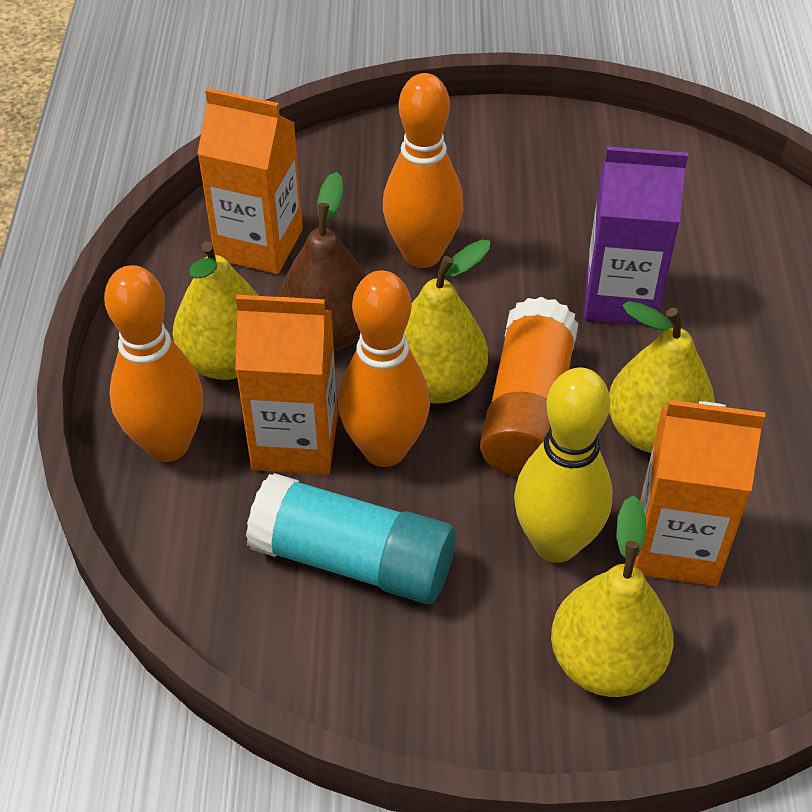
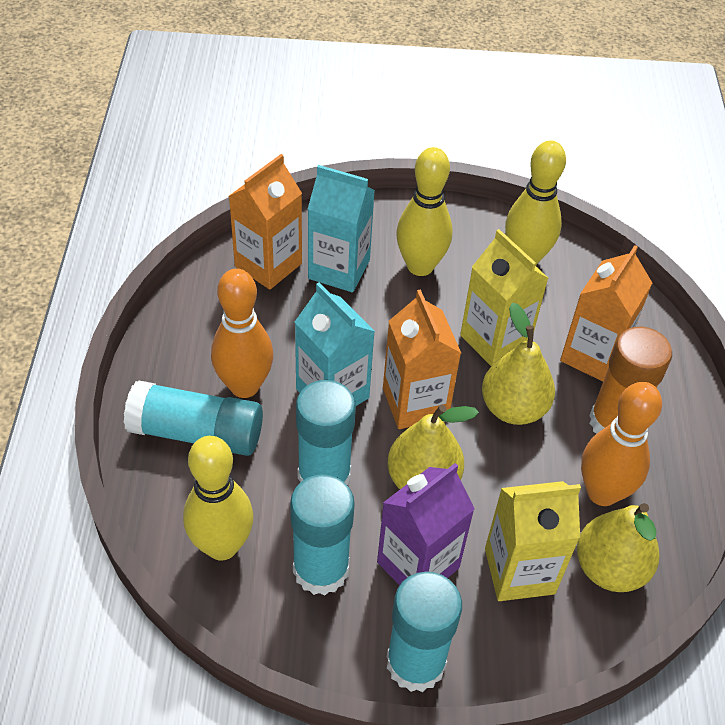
brown pear: [278,172,367,351] = 1 -> none = 0
orange bowling pin: [104,265,203,462] [338,270,430,467] [383,73,464,268] = 3 -> [211,269,273,398] [581,382,662,506] = 2
turquoise carton: none = 0 -> [295,282,375,406] [308,165,375,292] = 2
turquoise glue stick: [246,473,456,604] = 1 -> [123,381,263,456] [290,474,355,595] [296,380,356,486] [387,571,462,692] = 4
yellow bowling pin: [514,368,613,563] = 1 -> [183,436,254,561] [396,147,452,276] [505,140,566,266] = 3
yellow carton: none = 0 -> [460,229,548,366] [485,481,581,601] = 2
yellow pear: [173,241,259,380] [405,239,491,404] [551,495,674,697] [609,301,715,453] = 4 -> [387,405,479,489] [482,302,555,425] [577,503,660,592] = 3

